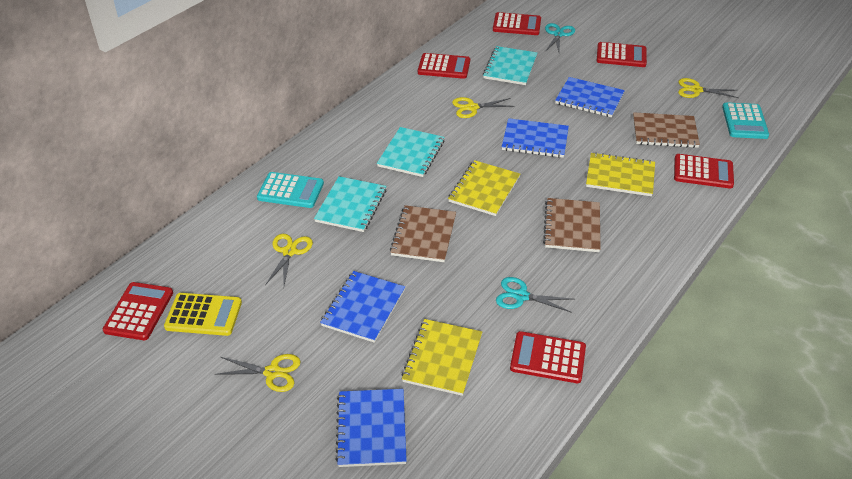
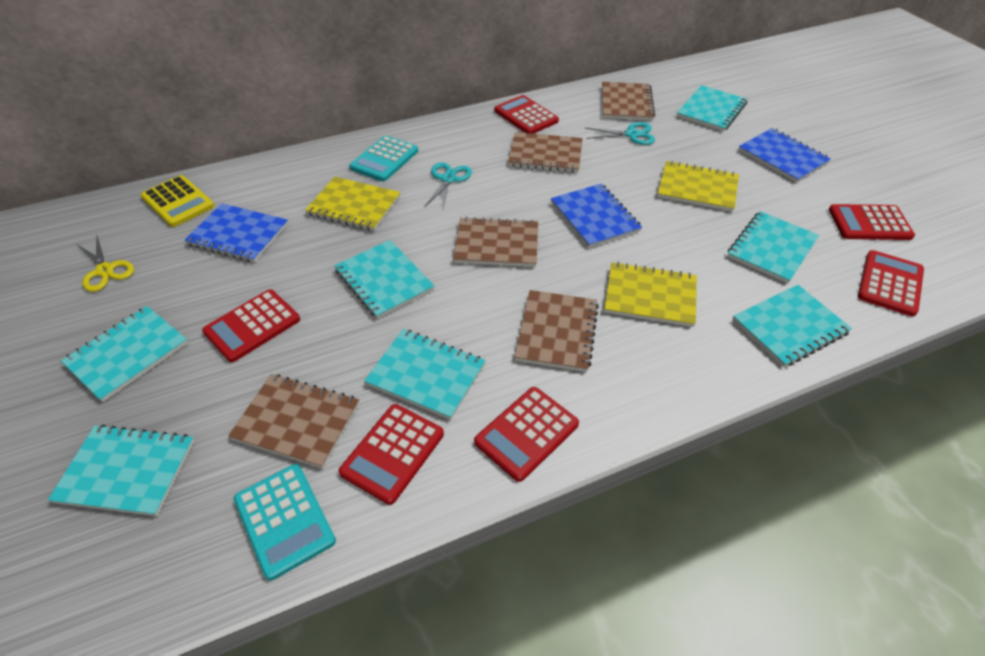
blue notebook: [320,271,405,343] [335,389,407,467] [502,118,569,158] [555,77,625,117] = 4 -> [184,203,288,262] [551,184,642,248] [739,128,831,182] = 3
brown notebook: [390,205,456,262] [543,198,600,252] [633,112,700,148] = 3 -> [228,374,359,469] [453,217,538,267] [508,132,583,173] [515,290,599,372] [602,82,655,121] = 5
turquoise notebook: [314,176,386,232] [377,127,445,177] [483,46,537,85] = 3 -> [48,425,195,516] [61,306,188,402] [334,240,434,319] [364,329,486,420] [677,85,748,131] [727,211,819,283] [733,285,852,367] = 7
yellow scissors: [215,354,301,392] [265,234,313,285] [452,97,514,118] [678,78,739,98] = 4 -> [76,235,134,292] = 1

